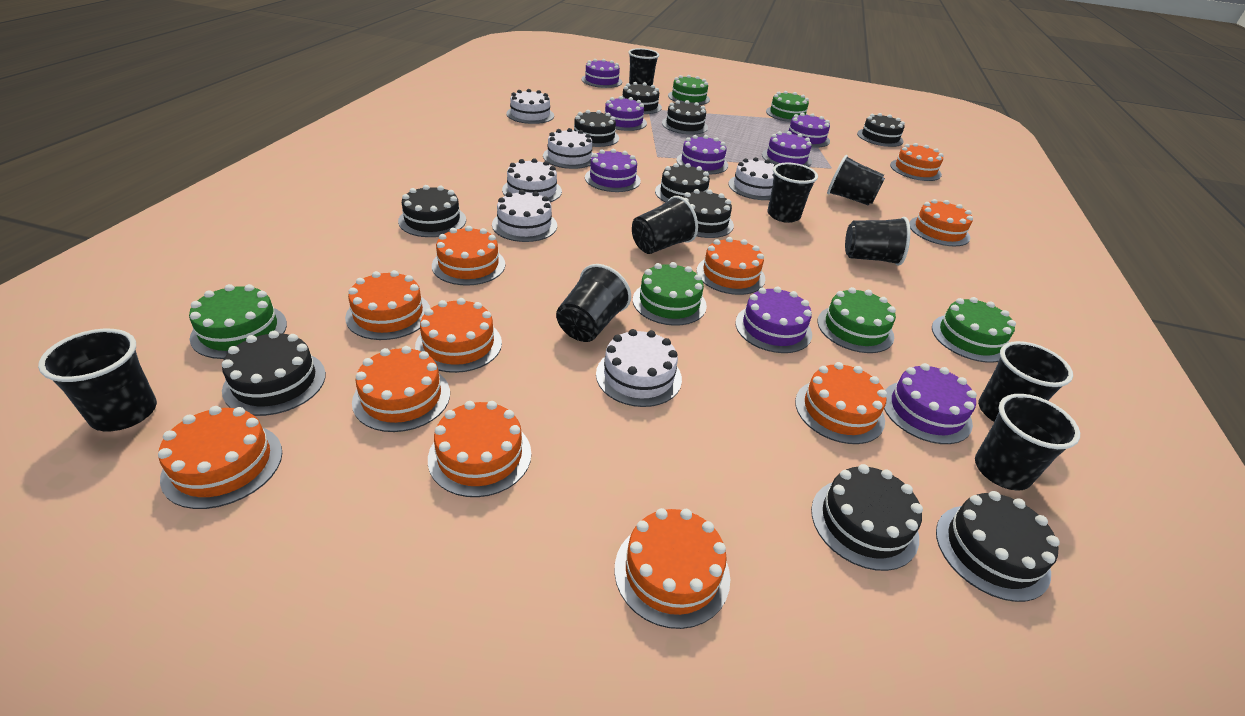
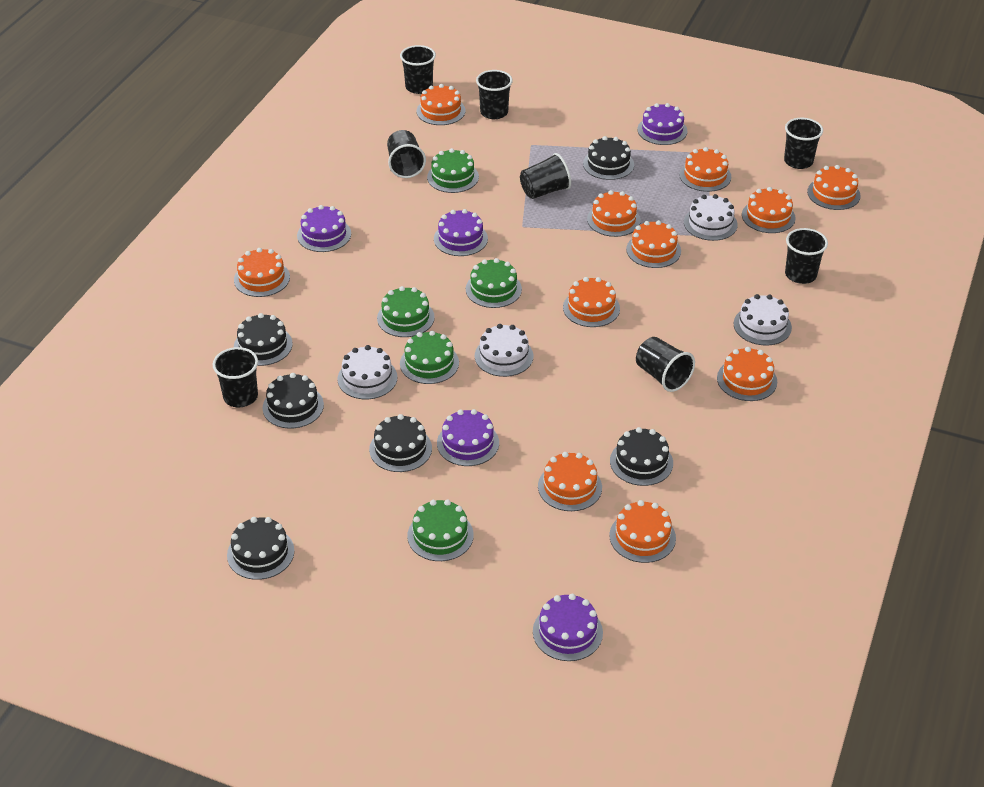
black cake: [222,331,326,416] [398,185,466,237] [572,110,619,147] [622,82,662,114] [655,163,710,202] [662,100,708,135] [683,189,734,238] [811,464,923,571] [857,113,905,147] [936,491,1060,602] = 10 -> [227,517,294,580] [234,313,293,366] [262,373,324,429] [369,414,432,472] [583,136,634,180] [610,427,673,486] = 6
black cup: [38,329,157,431] [556,264,631,342] [628,48,659,86] [632,196,698,254] [767,163,818,223] [827,155,885,206] [845,217,910,266] [975,394,1080,491] [978,341,1073,422] = 9 -> [213,347,258,407] [387,130,426,178] [400,45,436,94] [476,70,513,119] [520,153,571,199] [636,337,695,392] [784,118,823,169] [785,228,828,284] = 8
green cake: [189,284,287,359] [633,262,707,326] [668,75,710,105] [766,91,809,122] [817,287,896,353] [932,297,1016,363] = 6 -> [377,286,435,337] [400,331,459,384] [407,500,474,561] [427,148,479,193] [466,258,522,308] = 5
purple cake: [582,59,622,88] [585,149,641,192] [605,96,647,131] [676,135,728,174] [735,287,812,353] [762,131,812,167] [784,113,830,148] [884,363,977,444] = 8 -> [297,205,351,252] [434,209,488,256] [437,409,499,466] [533,594,603,661] [637,103,687,145] = 5
white cake: [492,190,557,242] [502,158,562,202] [506,89,554,124] [543,128,594,169] [596,329,682,407] [728,157,777,200] = 6 -> [337,345,397,399] [475,324,534,377] [684,194,738,241] [734,294,792,346] = 4

